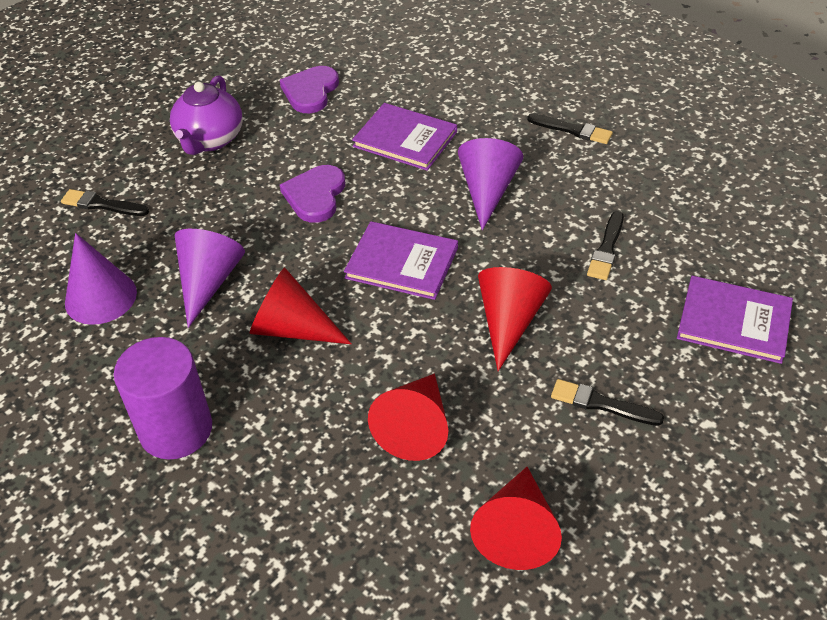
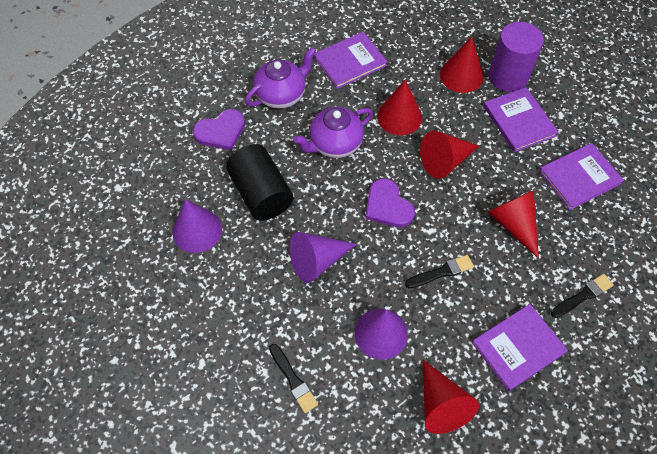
black brush: [61,189,149,216] [527,113,613,144] [551,379,664,426] [587,211,624,280] = 4 -> [269,344,318,413] [405,255,474,288] [551,274,614,318] = 3
black cylinder: none = 0 -> [226,144,293,221] = 1
purple book: [344,221,458,300] [352,103,457,171] [677,276,793,364] = 3 -> [314,32,388,89] [472,304,568,391] [483,87,559,152] [539,143,624,210] = 4
purple teapot: [170,75,243,155] = 1 -> [245,47,316,109] [293,107,373,158] = 2
red cone: [250,267,352,344] [368,374,448,461] [470,467,562,570] [478,267,552,371] = 4 -> [377,79,422,135] [420,131,479,179] [423,360,479,434] [440,37,484,93] [487,190,539,259] = 5

